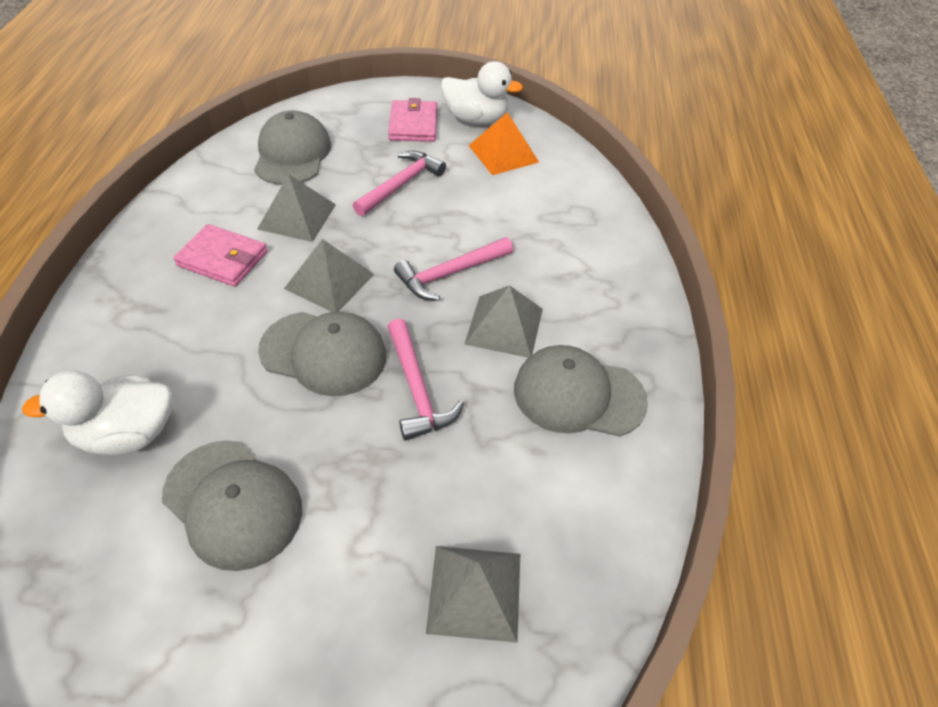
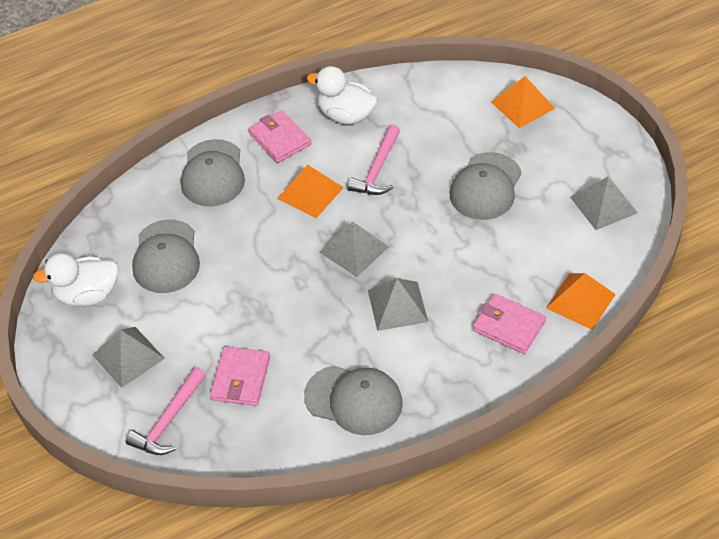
orange pyramid: [469,112,539,175] = 1 -> [277,165,344,218] [491,76,555,128] [546,273,616,330] = 3
pink hammer: [353,151,446,216] [388,319,464,441] [394,237,513,301] = 3 -> [126,367,206,455] [347,124,400,195] = 2
pink wallet: [173,224,267,287] [388,98,437,142] = 2 -> [210,346,270,406] [248,110,311,163] [473,294,546,354] = 3

